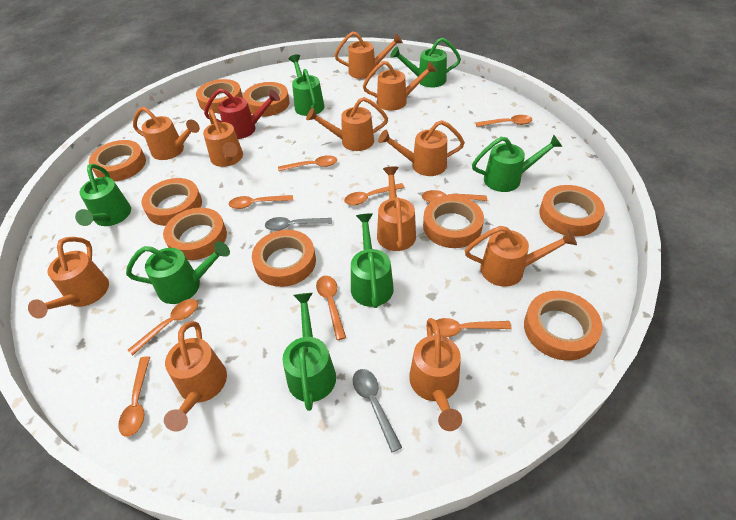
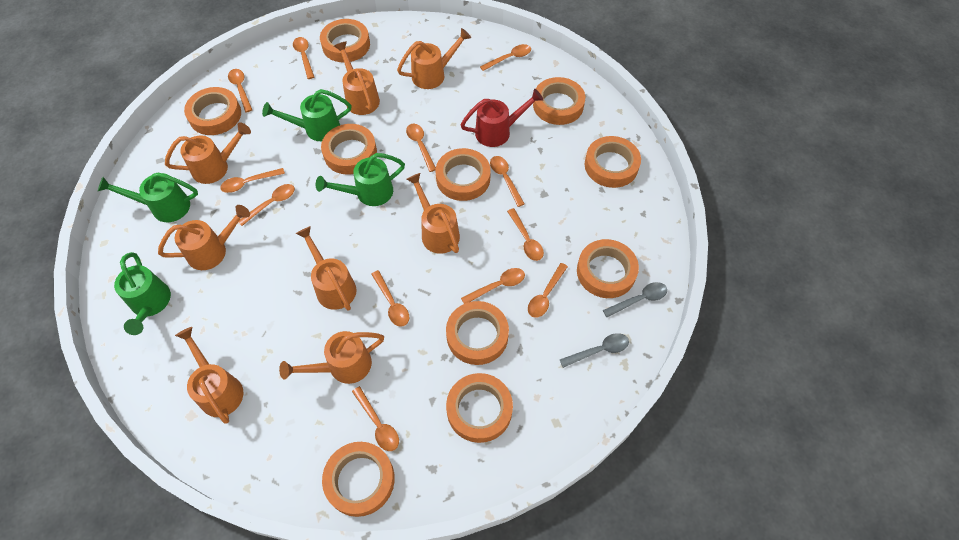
green watering can: [75,164,131,226] [126,241,230,304] [282,293,336,411] [289,54,324,116] [351,213,394,308] [390,38,461,87] [472,135,563,192] = 7 -> [98,172,198,222] [114,252,171,335] [262,89,351,141] [316,153,405,206] = 4
orange spoon: [118,356,150,437] [128,299,198,356] [229,195,293,209] [278,155,337,171] [316,276,346,340] [344,183,405,206] [422,190,487,202] [432,318,511,337] [476,115,532,127] = 9 -> [220,168,285,193] [228,69,252,112] [239,184,295,226] [293,37,314,79] [352,386,399,451] [371,270,409,327] [406,124,436,172] [461,268,525,304] [480,44,531,71] [490,156,525,207] [507,208,544,261] [528,263,568,318] = 12
orange tape: [89,140,146,182] [141,178,202,226] [163,208,227,260] [196,79,243,113] [243,82,290,117] [252,230,316,287] [423,196,484,248] [524,291,603,361] [539,185,605,236] = 9 -> [184,87,241,135] [320,19,370,63] [321,124,377,175] [322,442,395,517] [436,148,491,201] [446,301,509,365] [446,373,513,443] [533,77,585,125] [577,239,639,298] [585,136,641,188] = 10
orange watering can: [28,237,109,319] [133,106,200,160] [164,321,227,432] [203,109,243,167] [306,97,388,151] [334,31,403,79] [363,61,437,111] [377,166,416,251] [378,120,465,176] [409,318,462,431] [465,226,577,287] = 11 -> [158,205,250,270] [165,122,251,184] [175,327,243,424] [279,331,384,384] [296,226,357,311] [334,41,380,115] [397,28,471,89] [406,173,460,254] = 8

